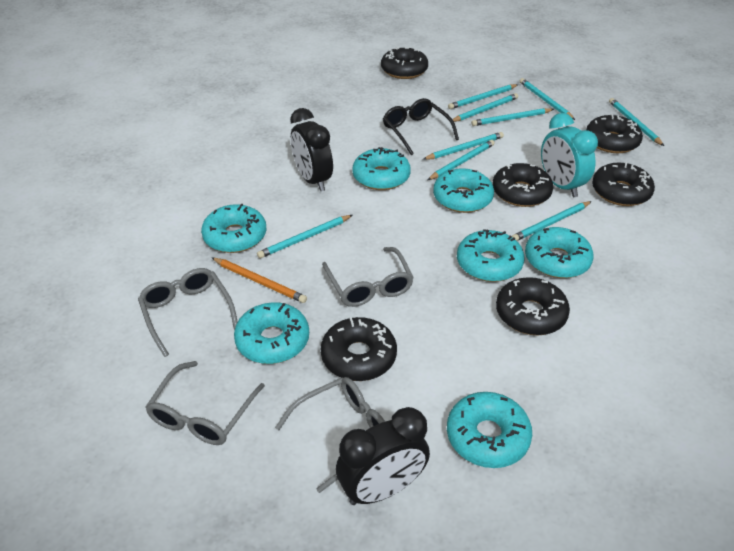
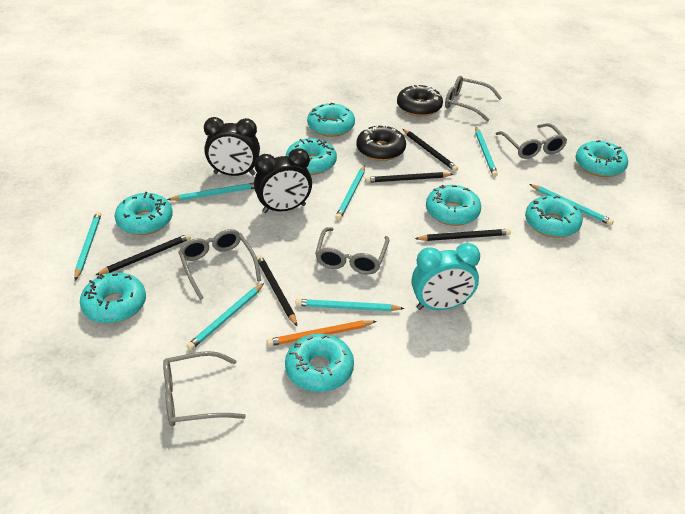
black donut: [321,317,397,381] [381,47,428,79] [492,163,553,207] [496,277,570,336] [586,114,643,153] [592,162,655,206] = 6 -> [357,124,406,161] [397,85,443,116] = 2
black glasses: [383,98,459,155] = 1 -> none = 0
black pencil: none = 0 -> [96,233,191,275] [257,255,297,326] [365,172,453,183] [403,129,458,172] [415,229,511,241] = 5
grey glasses: [138,268,238,357] [145,361,265,445] [275,377,385,493] [322,247,414,307] = 4 -> [163,351,246,427] [178,229,261,300] [315,227,390,275] [445,76,502,122] [496,123,567,159] = 5
turquoise donut: [201,204,266,253] [234,302,309,364] [352,147,411,190] [433,168,494,213] [447,392,532,468] [457,229,524,282] [525,227,594,278] = 7 -> [80,273,146,324] [115,192,173,235] [285,334,354,392] [286,138,337,175] [307,103,355,137] [426,185,481,226] [525,195,583,238] [576,140,628,177] = 8
turquoise pencil: [257,215,352,258] [423,132,504,160] [428,140,495,180] [448,84,518,109] [452,93,518,122] [471,108,554,126] [512,201,592,241] [520,78,575,120] [609,98,664,146] = 9 -> [74,212,101,280] [167,183,255,201] [187,283,264,350] [295,299,405,311] [335,166,365,220] [475,127,498,177] [529,184,614,226] = 7

